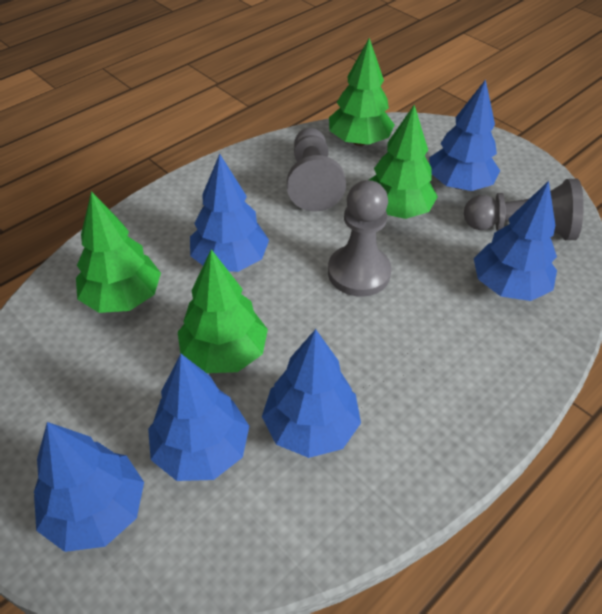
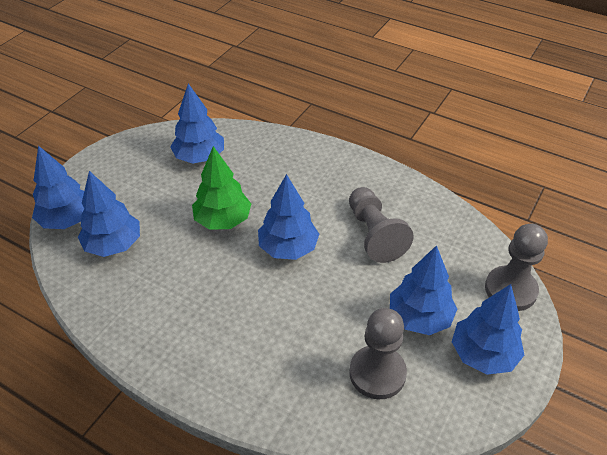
green tree: [76,191,161,313] [178,249,268,373] [329,38,395,146] [369,105,438,219] = 4 -> [192,146,251,230] = 1

